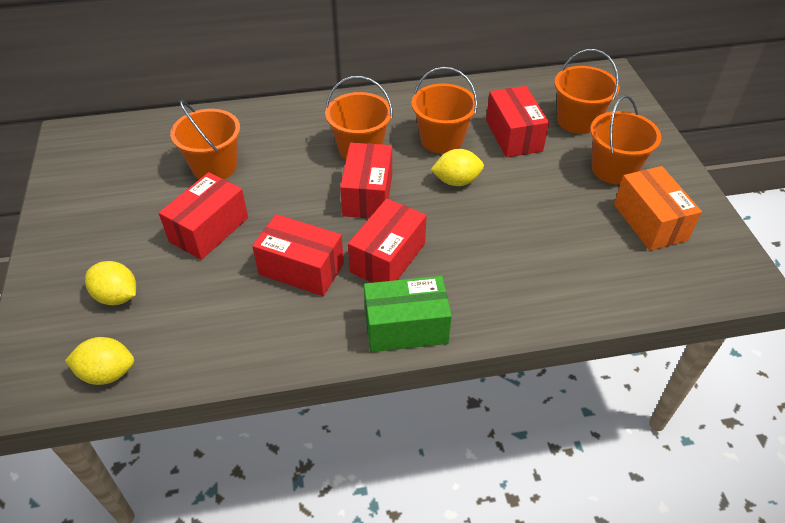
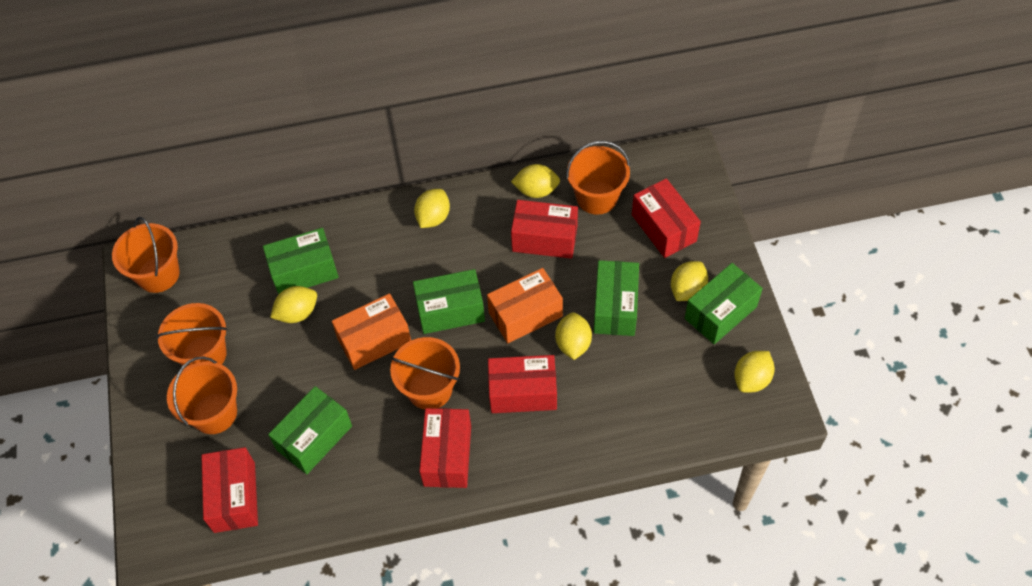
green box: [364,276,452,352] = 1 -> [263,228,339,294] [268,386,352,474] [413,269,485,334] [594,260,639,336] [685,263,763,344] = 5
orange box: [614,166,702,251] = 1 -> [332,293,411,370] [487,268,563,343] = 2
yellow lemon: [65,337,134,385] [85,261,136,305] [431,149,484,186] = 3 -> [270,286,317,323] [414,189,450,228] [511,164,560,198] [555,312,592,360] [671,261,708,301] [734,351,775,393] = 6

